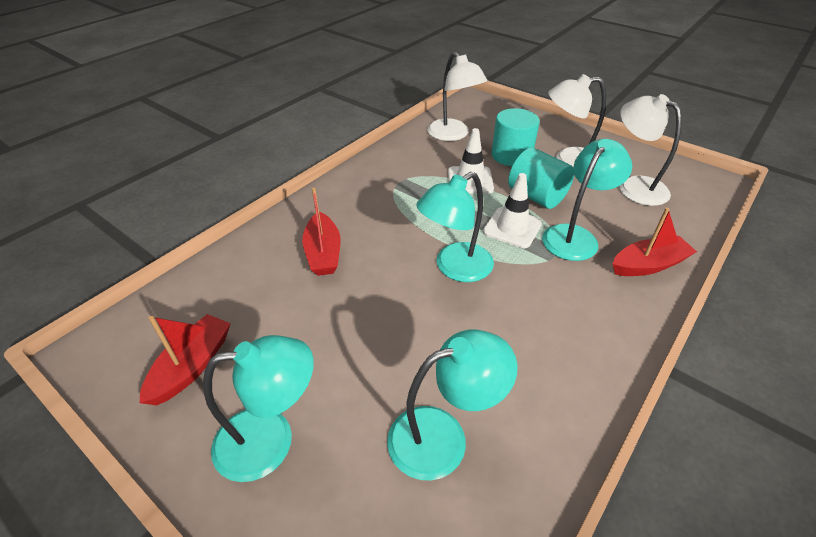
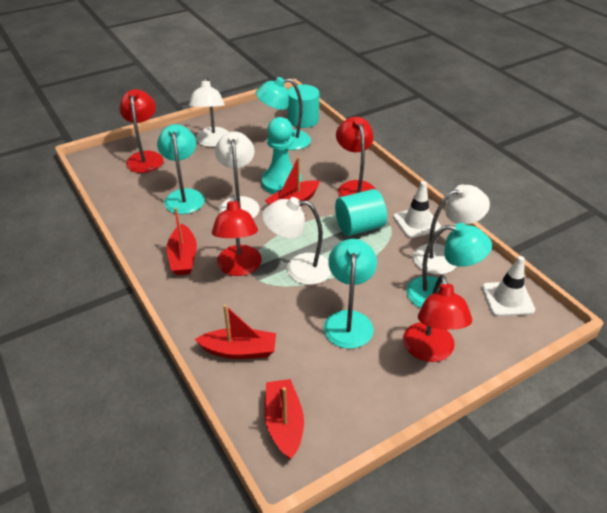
red boat: [140,314,231,405] [302,187,341,276] [613,207,697,276] = 3 -> [167,207,197,275] [194,305,276,359] [265,157,320,206] [265,379,304,460] = 4
red lamp: none = 0 -> [119,89,164,173] [212,195,262,276] [336,117,376,197] [403,275,472,362] = 4
turquoise pawn: none = 0 -> [261,117,302,194] = 1
white lamp: [427,52,487,141] [548,74,606,167] [620,94,682,206] = 3 -> [189,77,229,147] [215,131,260,218] [262,197,331,285] [413,184,490,275] = 4

